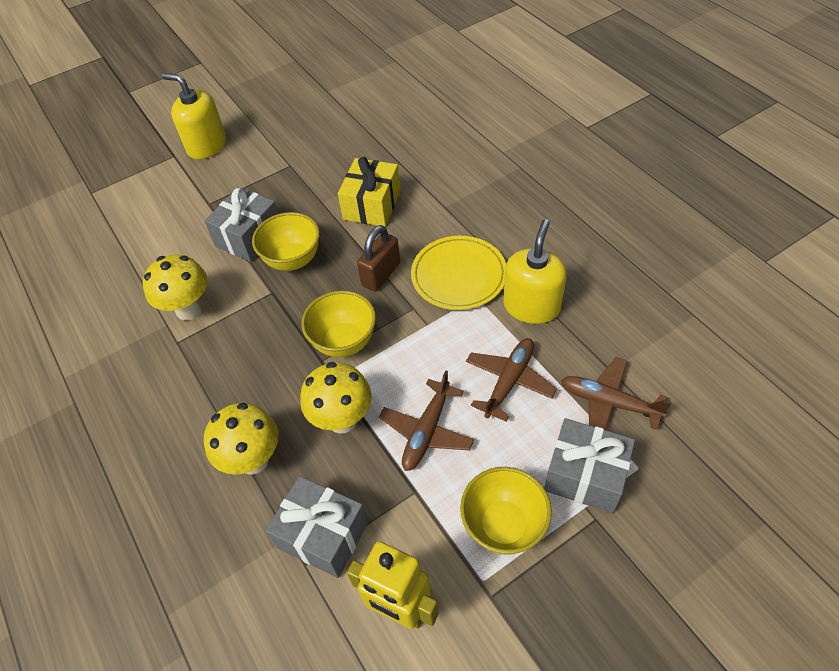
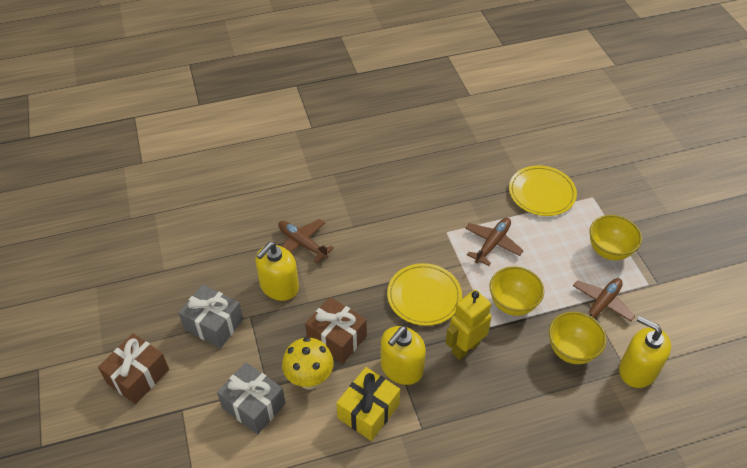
brown gift: none = 0 -> [98,333,169,404] [305,297,367,364] = 2
brown padlock: [357,225,400,292] = 1 -> none = 0
grey gift: [204,187,278,262] [266,476,368,578] [544,418,635,513] = 3 -> [179,284,243,348] [217,362,285,434] = 2
yellow mushroom: [143,254,208,321] [204,403,279,475] [300,362,371,434] = 3 -> [282,337,334,389] = 1
yellow plate: [411,236,506,310] = 1 -> [387,263,462,326] [509,165,577,216] = 2
yellow soap dispenser: [162,73,226,160] [503,219,567,324] = 2 -> [255,242,299,301] [381,326,426,385] [619,316,671,388] = 3

